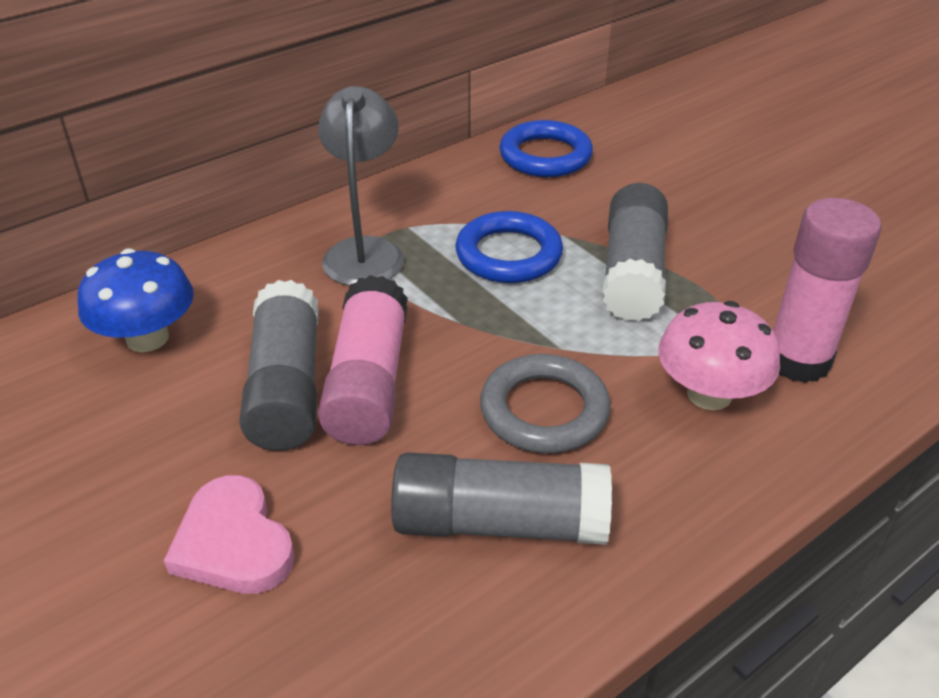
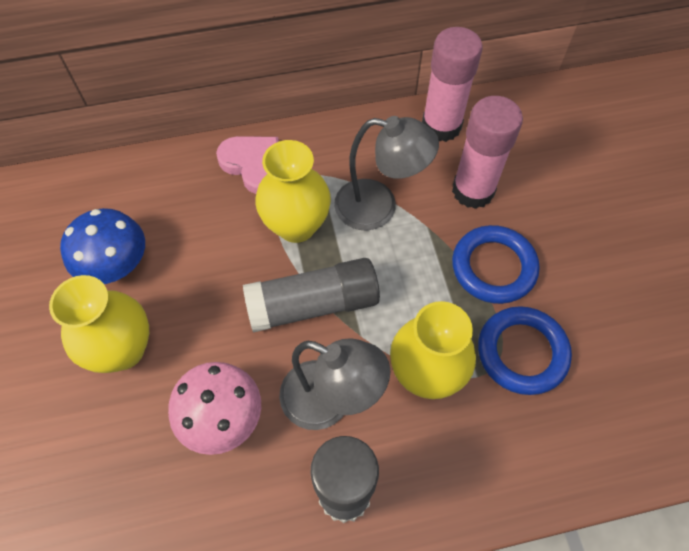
grey glue stick: [239,280,319,451] [391,452,612,545] [602,183,668,321] = 3 -> [243,258,380,332] [310,436,379,523] = 2
grey lamp: [318,86,404,286] = 1 -> [279,339,390,430] [334,116,439,230] = 2
grey ring: [480,354,611,453] = 1 -> none = 0
yellow vase: none = 0 -> [49,275,149,373] [255,140,331,243] [390,301,476,399] = 3

